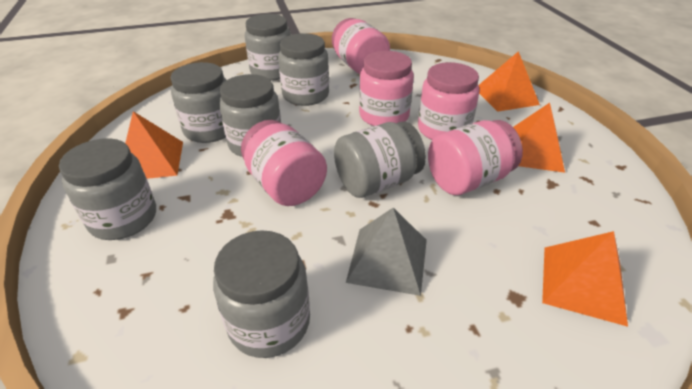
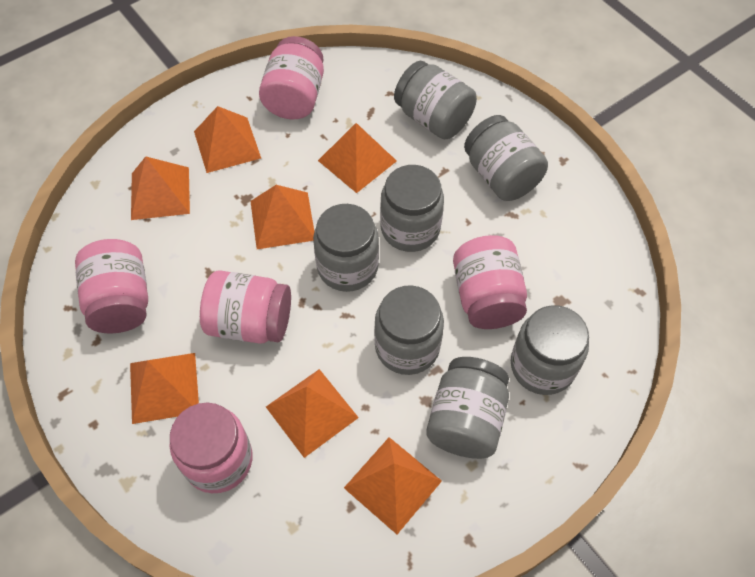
grey pyramid: [346,208,427,296] = 1 -> none = 0
orange pyramid: [125,111,183,179] [478,51,540,112] [513,103,565,173] [542,231,628,327] = 4 -> [130,353,199,424] [131,156,190,220] [194,106,261,173] [250,185,314,249] [266,369,359,458] [318,123,397,193] [344,437,442,534] = 7

